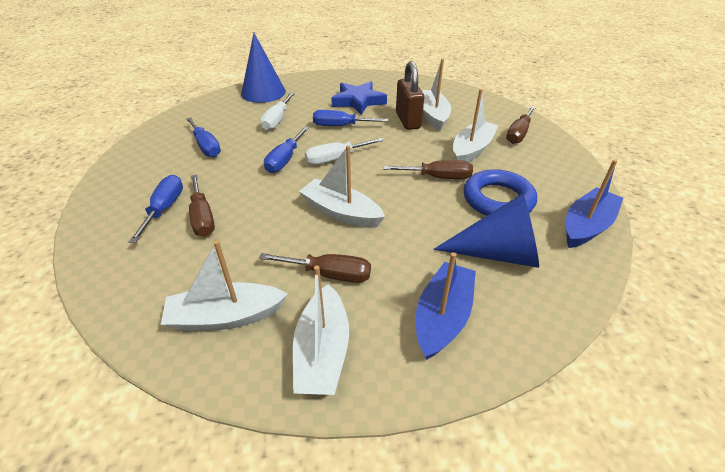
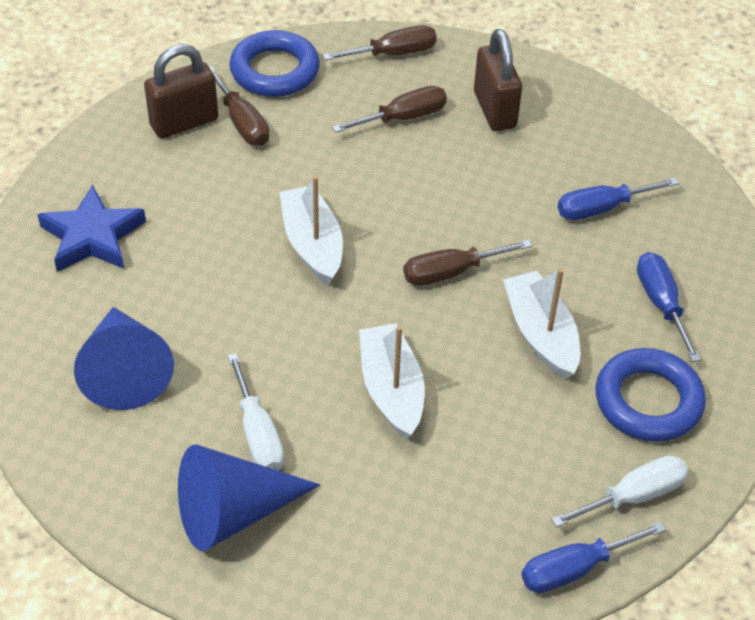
blue boat: [416,252,476,360] [566,160,623,248] = 2 -> none = 0
blue ring: [463,169,537,216] = 1 -> [229,30,320,97] [595,348,706,442] = 2
blue screwdriver: [129,175,183,243] [186,118,221,157] [264,126,309,173] [313,110,388,126] = 4 -> [521,522,666,593] [558,178,679,220] [637,252,701,362] = 3
brown padlock: [396,61,424,130] = 1 -> [144,44,218,138] [474,29,522,131] = 2
white boat: [161,240,288,331] [293,265,349,395] [299,145,385,228] [421,59,451,131] [453,89,499,162] = 5 -> [279,176,343,285] [359,323,425,439] [503,268,580,379] = 3

